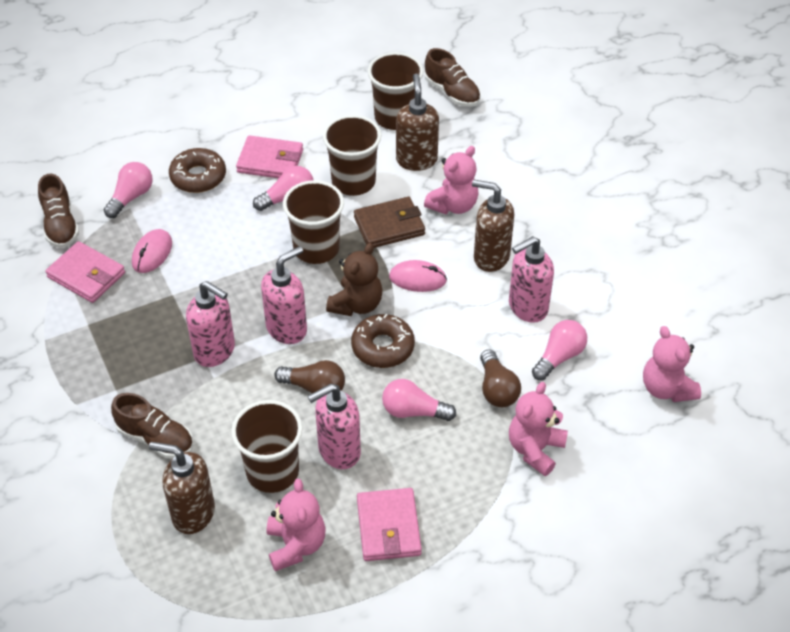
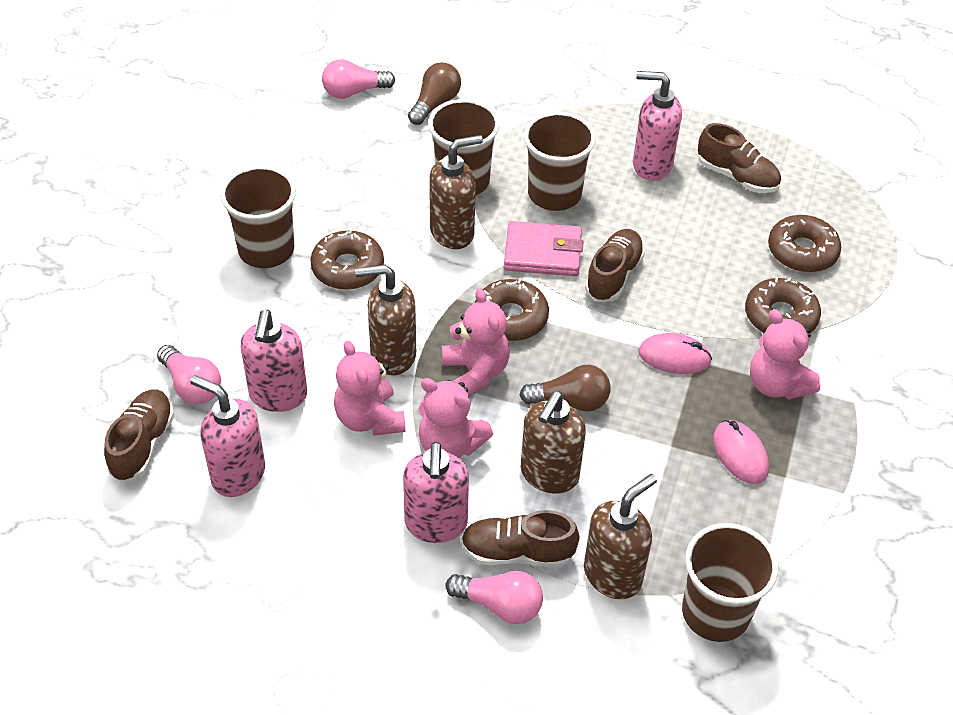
brown donut: [169,148,226,193] [351,314,415,368] = 2 -> [310,229,384,290] [475,278,549,341] [745,277,821,333] [768,215,841,272] = 4
brown shoe: [38,174,79,248] [111,393,193,459] [425,48,481,107] = 3 -> [104,389,174,482] [461,510,579,568] [585,229,645,302] [698,123,781,193] = 4
brown soap dispenser: [149,442,215,534] [396,74,439,171] [472,180,514,272] = 3 -> [355,265,416,375] [429,135,483,249] [521,391,586,493] [584,474,657,599] = 4
brown teddy bear: [326,243,382,316] = 1 -> none = 0
brown wallet: [354,197,425,248] = 1 -> none = 0
pink light bulb: [104,162,152,218] [253,166,313,211] [382,379,456,421] [532,320,587,380] = 4 -> [157,345,221,404] [322,59,395,99] [446,571,543,624] = 3
pink wallet: [45,241,125,303] [236,135,303,178] [357,488,422,561] = 3 -> [504,221,584,276] = 1

